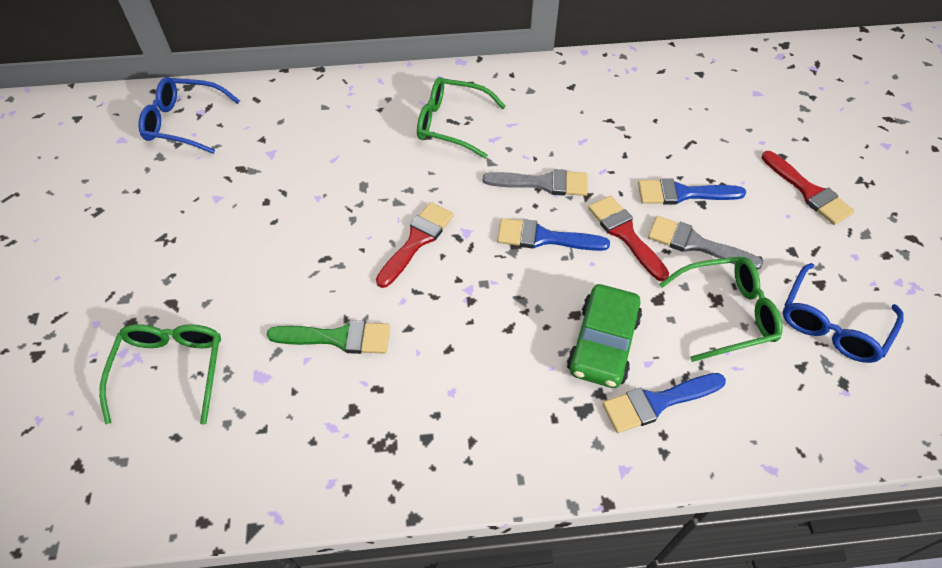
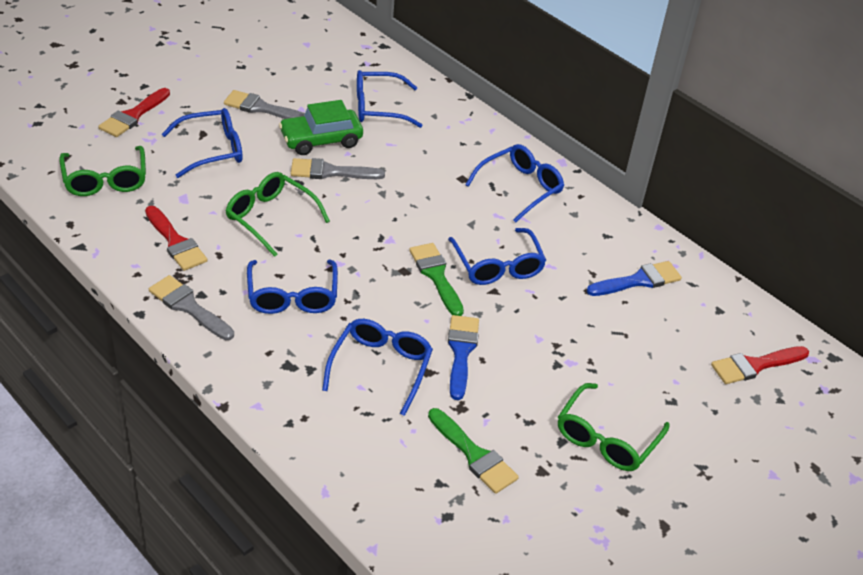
blue brush: [497,218,610,251] [602,373,726,433] [638,178,746,205] = 3 -> [448,315,479,400] [586,261,682,296] = 2
blue glasses: [138,77,240,154] [783,263,904,363] = 2 -> [162,108,243,178] [247,260,338,314] [322,319,433,416] [357,70,423,128] [448,228,547,285] [465,144,564,223] = 6
green brush: [267,320,390,354] = 1 -> [409,243,464,316] [428,408,519,494] = 2
grey brush: [483,169,588,196] [648,216,763,270] = 2 -> [149,275,234,340] [224,90,305,119] [291,158,385,179] = 3

